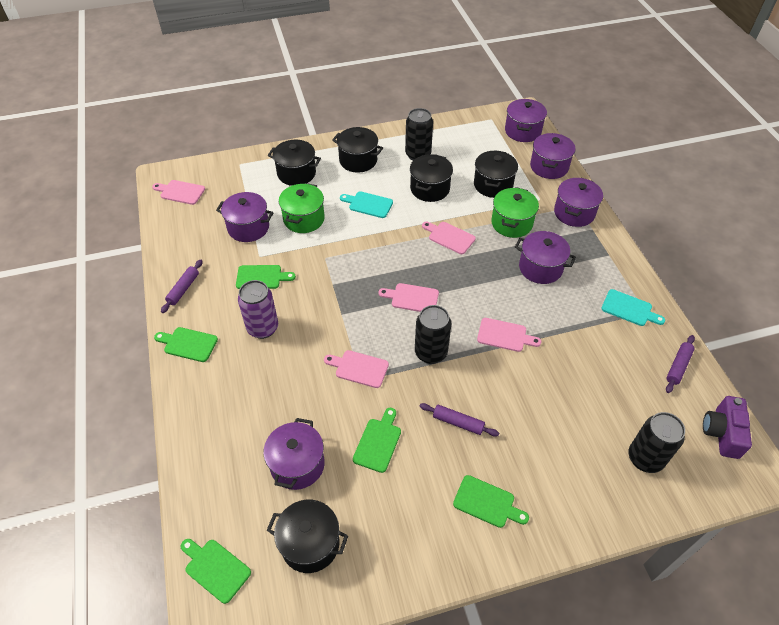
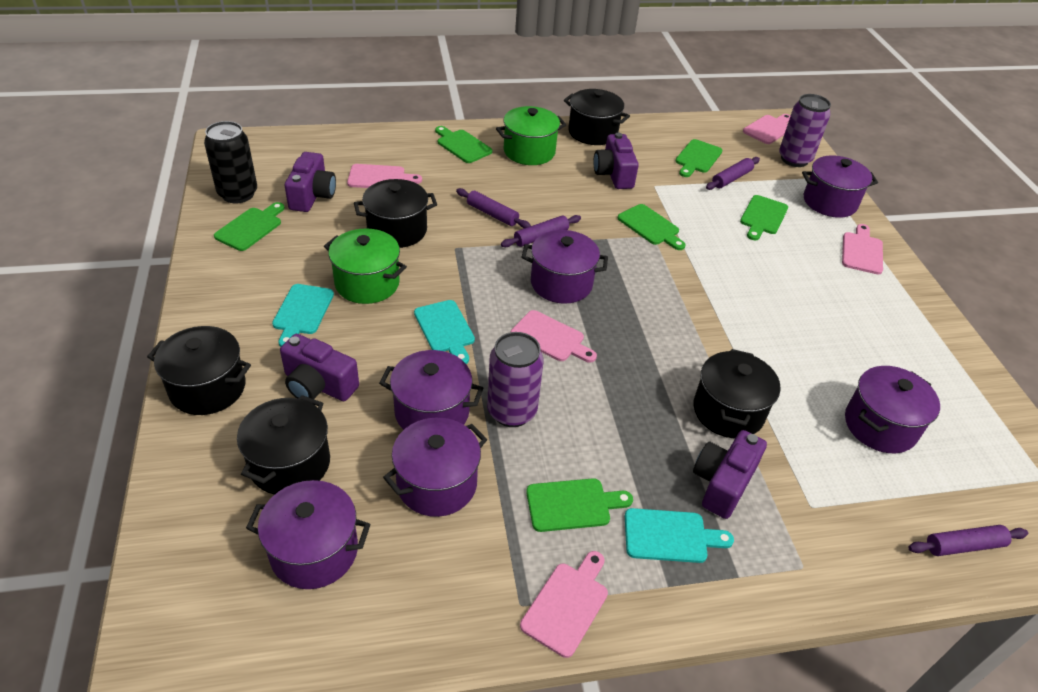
black can: [405,108,433,160] [415,305,451,364] [628,412,685,473] = 3 -> [204,121,257,204] = 1
green cutting board: [154,327,218,362] [181,539,251,604] [236,265,296,289] [353,408,401,473] [453,475,529,528] = 5 -> [214,202,285,251] [435,126,493,163] [526,478,633,532] [618,204,686,250] [676,139,723,177] [740,195,788,240] = 6
purple camera: [703,396,752,459] = 1 -> [280,334,359,401] [284,152,336,212] [593,133,639,189] [693,430,767,519] = 4
purple can: [238,280,278,339] = 1 -> [487,332,544,427] [779,94,831,167] = 2
purple rolling pin: [161,259,203,313] [419,403,499,437] [666,335,695,393] = 3 -> [456,188,531,228] [501,215,581,247] [706,157,760,190] [908,525,1028,556] = 4
turquoise cutting board: [340,191,393,218] [601,289,665,326] = 2 -> [272,284,334,347] [414,300,475,364] [625,508,734,563] = 3

